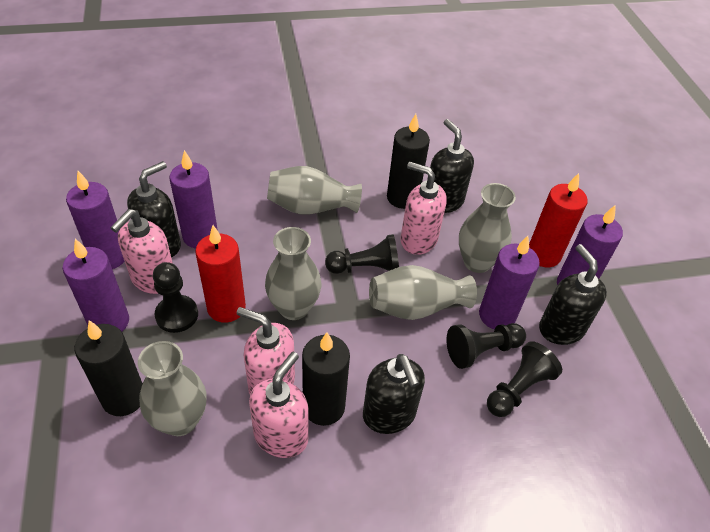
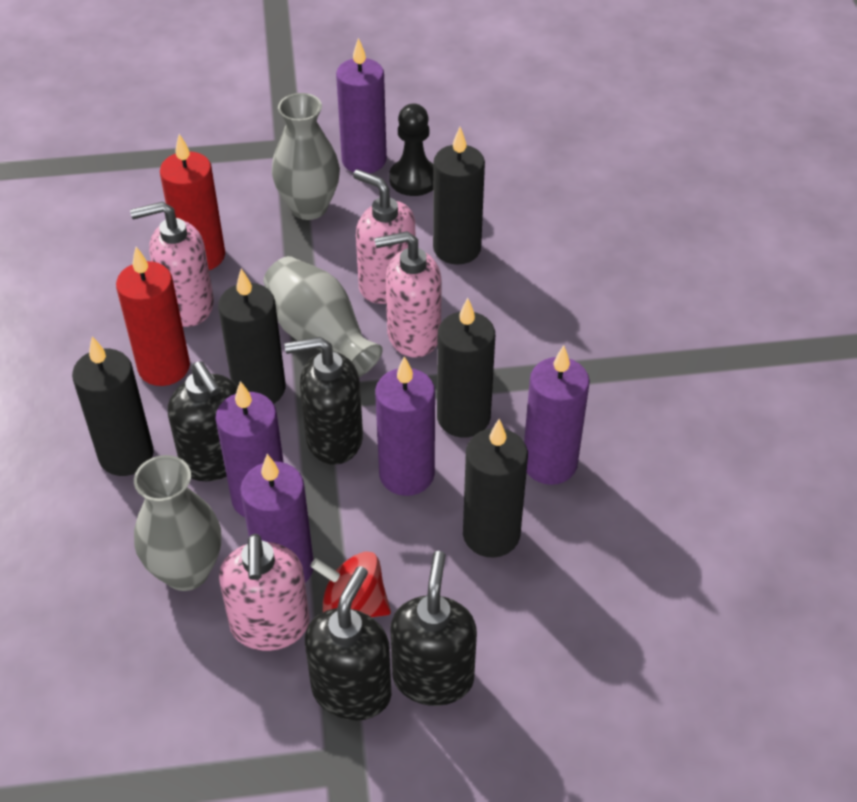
black candle: [74,320,143,416] [302,332,350,426] [387,114,430,209] = 3 -> [72,337,154,476] [218,269,286,404] [433,127,485,265] [437,298,495,438] [463,419,528,558] = 5
black pawn: [153,262,198,333] [325,234,399,274] [446,323,526,369] [487,341,562,417] = 4 -> [389,104,433,196] = 1
grey vase: [138,341,206,436] [265,227,321,320] [267,166,362,215] [369,265,477,320] [459,183,516,273] = 5 -> [134,455,221,591] [263,256,383,377] [272,93,340,220] = 3
red spinning top: none = 0 -> [310,552,391,617] = 1

